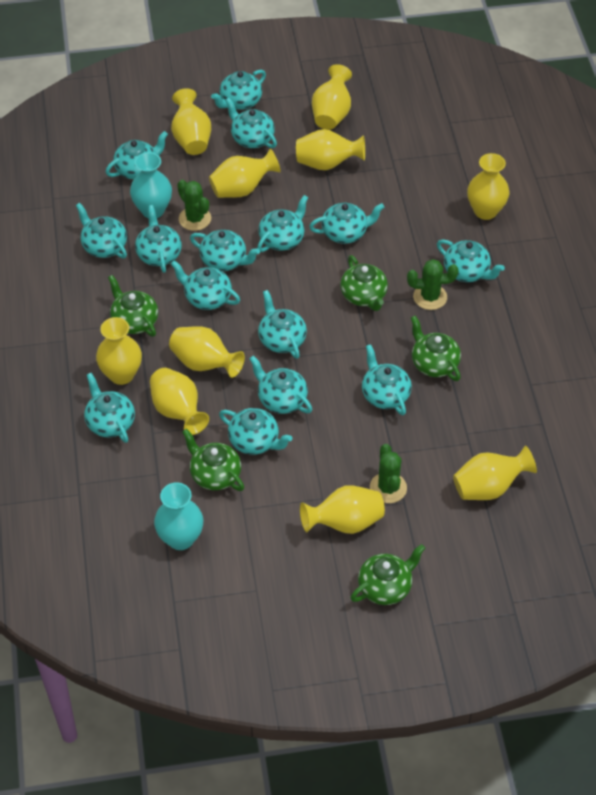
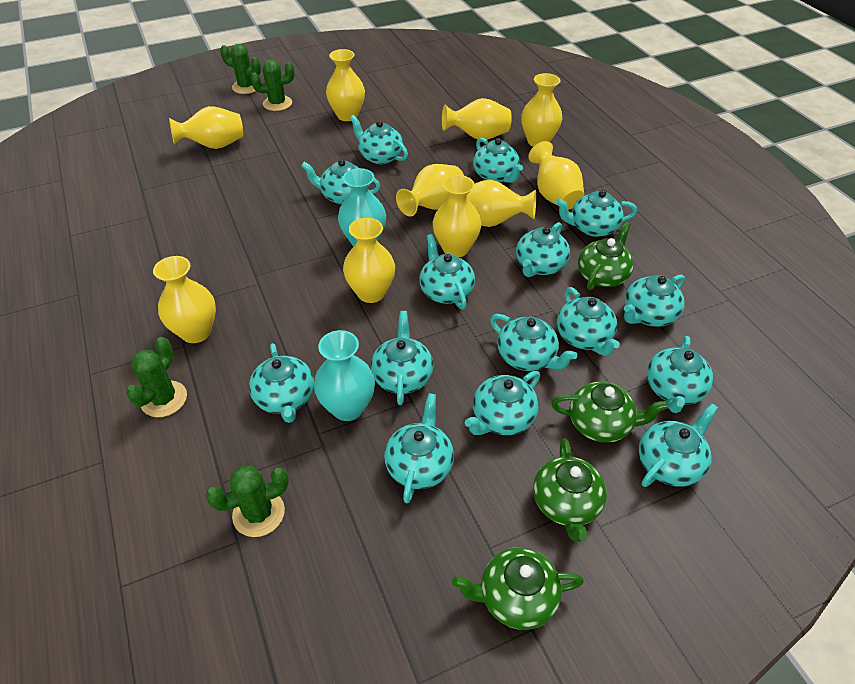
green cactus: [177,180,211,231] [370,444,407,503] [407,259,458,310] = 3 -> [126,337,187,417] [205,466,289,537] [220,44,261,94] [250,60,294,111] = 4
green teapot: [108,275,158,337] [182,429,244,491] [340,255,388,311] [350,544,425,605] [411,316,461,381] = 5 -> [452,547,584,630] [533,438,607,541] [551,381,668,443] [578,222,634,290] = 4

